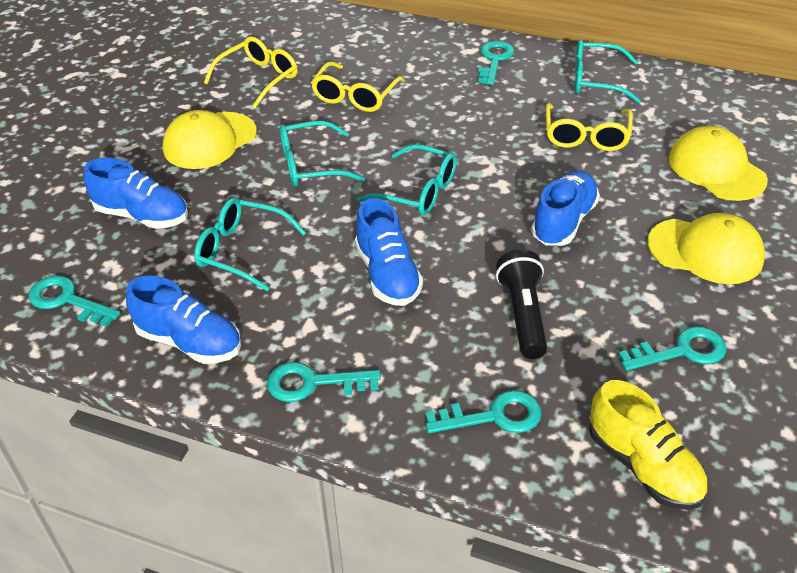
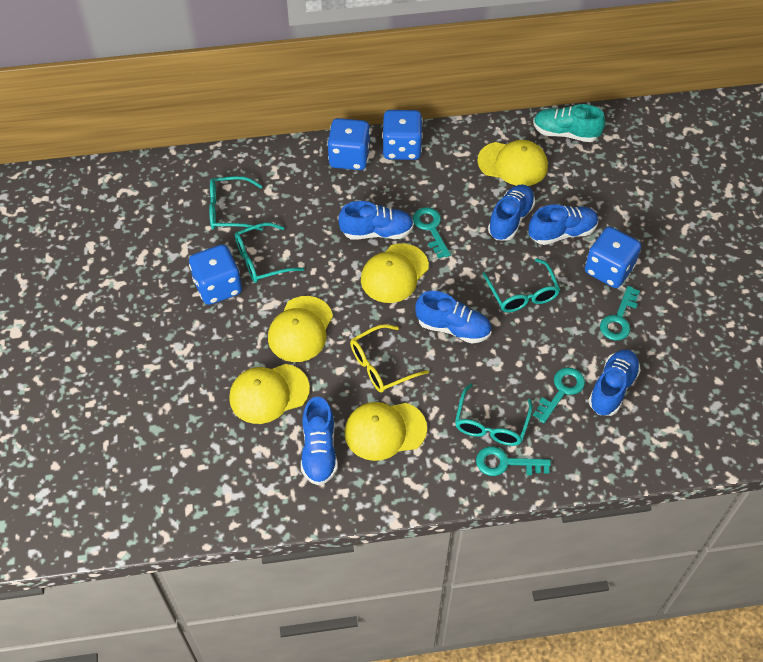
black flashlight: [496,249,547,359] = 1 -> none = 0
blue dice: none = 0 -> [189,244,242,305] [327,118,370,170] [382,110,423,160] [585,227,641,288] = 4
blue shoe: [84,158,188,229] [126,275,241,364] [355,198,423,306] [531,170,600,246] = 4 -> [301,397,338,485] [338,201,414,239] [415,291,491,344] [488,184,535,241] [528,204,598,245] [588,349,641,416] = 6
turquoise key: [28,275,121,327] [267,362,381,402] [425,390,542,433] [478,41,514,85] [618,326,726,371] = 5 -> [413,207,451,259] [476,446,551,476] [533,368,585,423] [600,286,640,341] = 4
turquoise shoe: none = 0 -> [533,104,605,142] = 1
yellow cap: [163,110,257,169] [648,213,765,284] [669,126,768,201] = 3 -> [229,364,310,424] [268,296,333,362] [344,402,427,461] [361,244,429,303] [477,140,548,186] = 5
yellow glasses: [204,37,298,108] [311,62,405,112] [546,103,633,151] = 3 -> [350,324,429,393] = 1
yellow shoe: [589,380,708,510] = 1 -> none = 0

